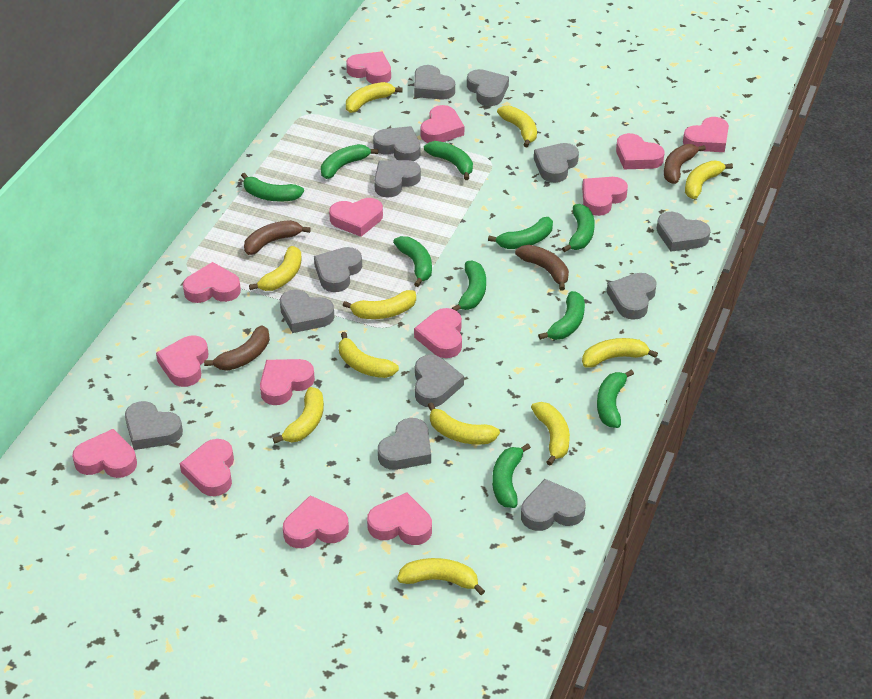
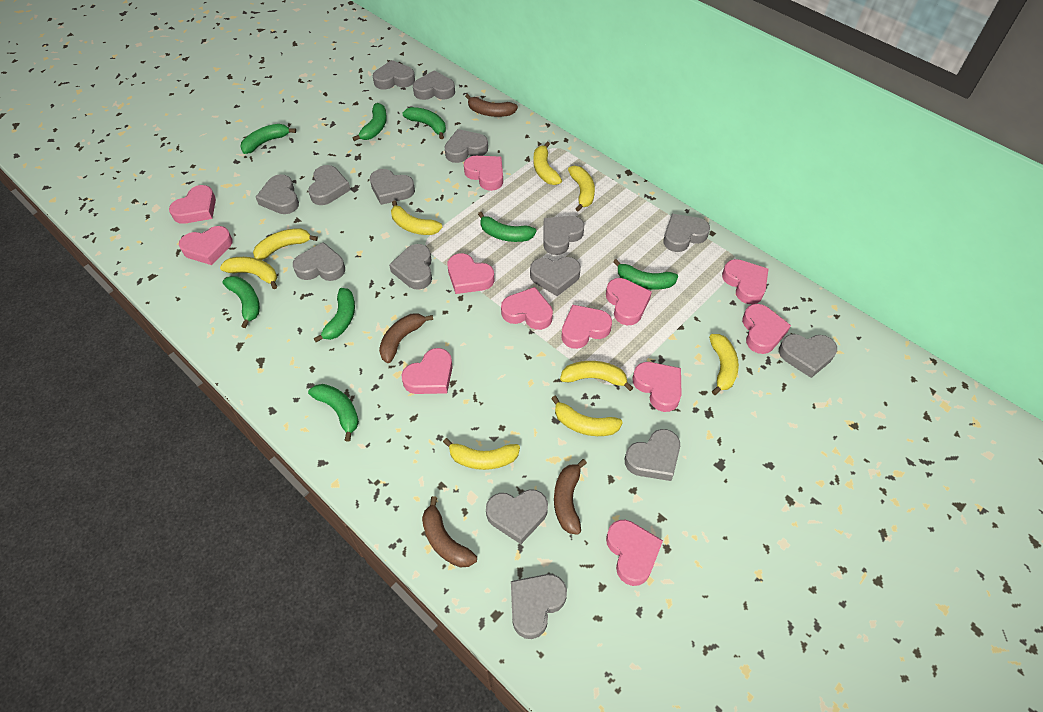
green banana: [241,173,304,202] [321,144,378,179] [393,236,432,287] [424,141,473,180] [451,261,486,311] [488,217,553,249] [492,443,531,508] [538,291,585,340] [562,204,595,252] [597,369,634,428] = 10 -> [222,276,260,328] [240,124,296,154] [308,384,359,442] [314,288,355,342] [352,103,387,141] [403,107,446,139] [478,212,536,242] [613,259,678,290] = 8
grey heart: [125,401,183,450] [280,289,335,333] [314,247,362,292] [373,126,420,161] [374,160,421,198] [378,418,431,470] [414,65,455,100] [415,355,464,407] [467,69,509,106] [521,479,586,531] [534,143,579,183] [607,273,657,320] [657,212,711,252] = 13 -> [256,174,299,214] [293,242,345,281] [308,165,351,205] [370,169,415,205] [373,60,415,90] [389,244,432,290] [413,70,455,100] [444,129,488,163] [486,489,548,544] [511,574,567,639] [530,257,581,296] [543,216,584,255] [625,429,680,481] [664,214,710,252] [779,334,837,378] = 15
pink heart: [72,429,137,478] [156,335,208,387] [180,439,234,496] [183,262,241,303] [260,359,315,405] [283,495,349,548] [329,198,383,237] [346,51,391,84] [367,492,432,545] [414,308,462,358] [421,105,464,143] [582,177,628,216] [616,133,664,169] [683,117,729,152] = 14 -> [169,185,216,224] [179,226,233,265] [401,348,453,394] [447,253,494,294] [464,156,503,191] [501,287,553,330] [561,305,612,349] [606,278,652,325] [606,520,663,586] [632,362,682,412] [722,259,769,304] [742,304,791,354] = 12
yellow banana: [249,246,302,291] [273,387,324,443] [339,332,399,378] [343,290,416,319] [346,82,403,113] [397,558,485,595] [427,402,500,444] [497,105,537,147] [531,402,570,466] [582,338,658,368] [685,161,733,199] = 11 -> [220,257,277,289] [253,228,318,260] [391,201,443,235] [443,438,520,470] [533,142,562,185] [551,396,623,436] [560,361,634,391] [568,166,595,212] [709,334,739,395] = 9

